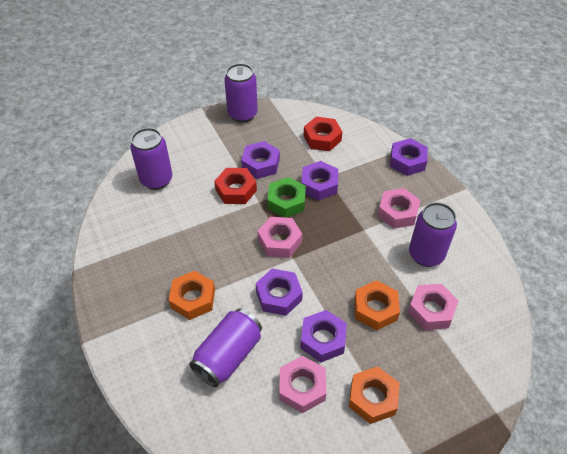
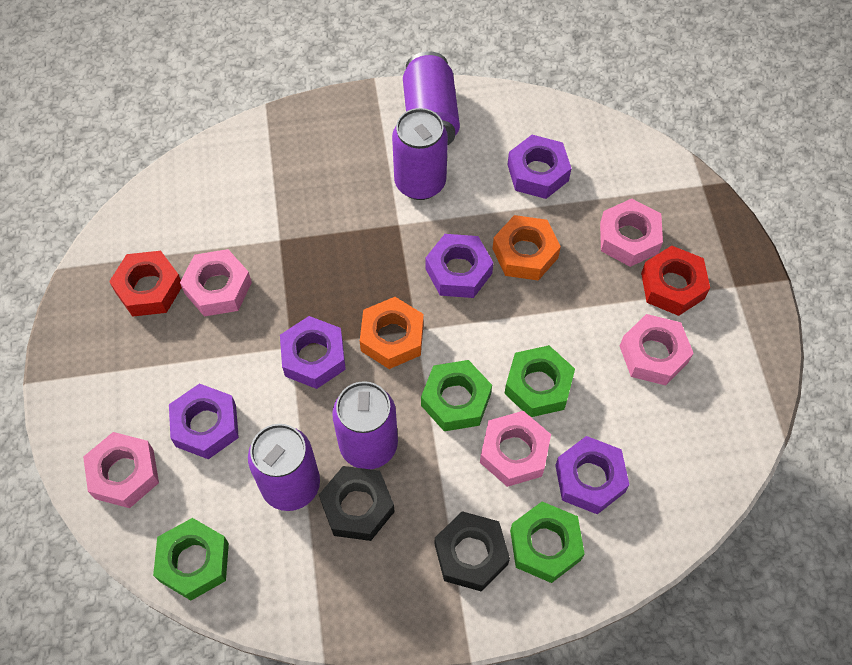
black nut: none = 0 -> [319,466,395,541] [435,511,510,591] = 2
green nut: [267,177,306,218] = 1 -> [153,518,229,601] [421,360,492,431] [504,345,575,417] [510,502,585,583] = 4
orange nut: [169,271,215,320] [349,366,400,424] [355,280,400,330] = 3 -> [360,297,424,369] [493,215,561,281] = 2
pink nut: [258,217,302,258] [279,356,327,413] [378,188,421,229] [408,284,459,330] = 4 -> [83,432,159,508] [180,249,252,316] [480,411,551,487] [600,199,663,267] [620,314,693,386] = 5

